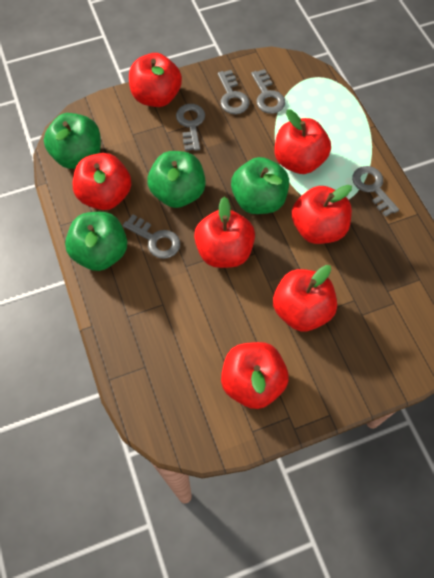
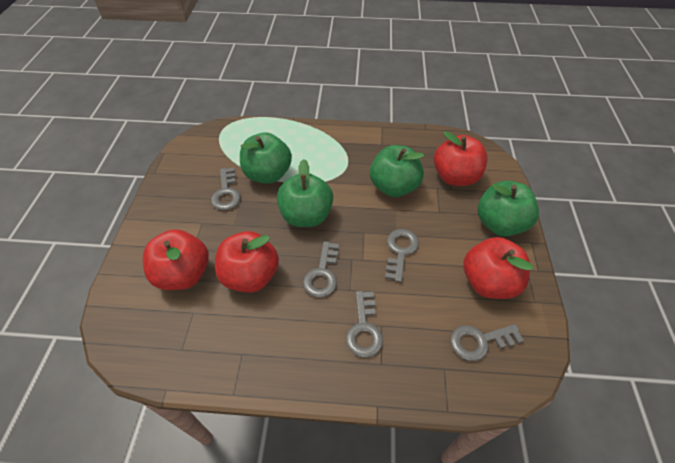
red apple: [73,153,131,210] [129,53,182,107] [194,197,255,268] [221,342,289,409] [273,265,337,331] [275,109,331,174] [292,185,352,244] = 7 -> [143,229,209,290] [215,231,279,292] [434,131,487,186] [464,237,533,299] = 4

